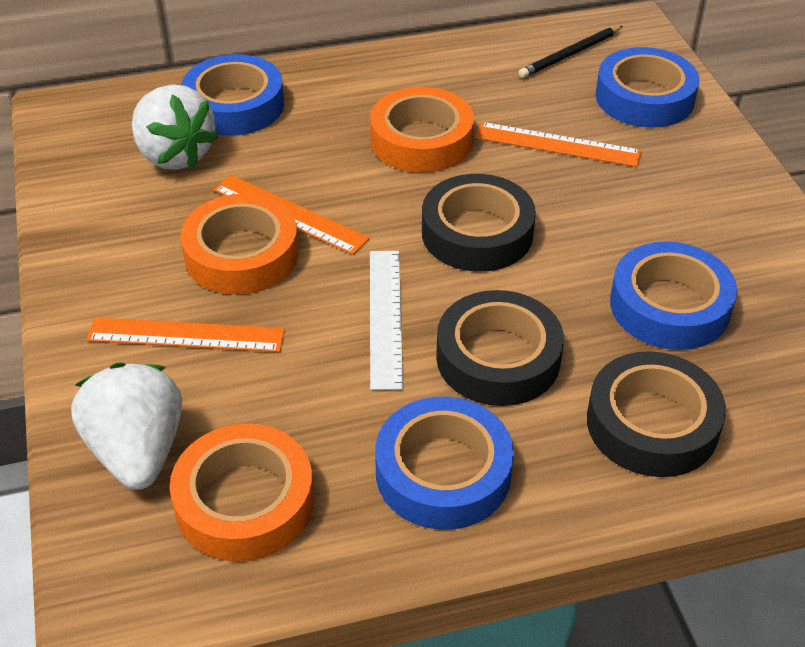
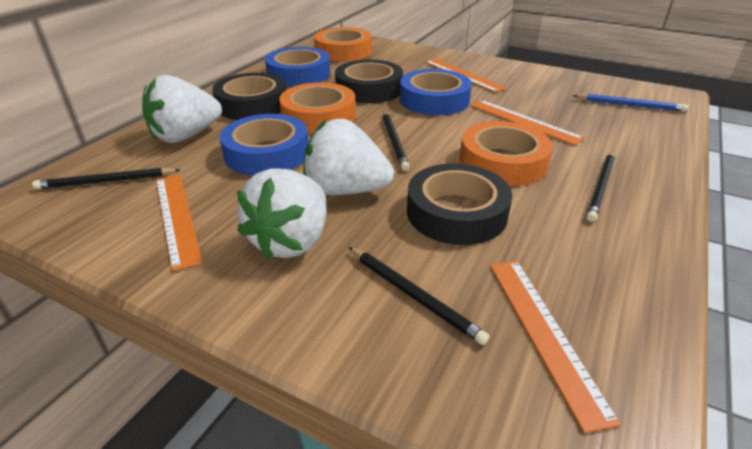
black pencil: [518,26,623,78] = 1 -> [32,167,180,190] [349,247,490,345] [383,111,410,171] [586,151,615,222] = 4
blue pencil: none = 0 -> [573,94,688,112] = 1
blue tape: [182,54,284,136] [375,397,514,530] [596,47,699,128] [610,242,737,350] = 4 -> [220,114,308,175] [265,47,330,87] [400,69,472,115] = 3
orange ruler: [87,317,285,352] [213,175,370,255] [475,122,642,167] = 3 -> [156,175,203,271] [425,58,507,93] [470,100,585,145] [490,261,621,433] = 4
white ruler: [370,251,403,390] = 1 -> none = 0
white strawberry: [71,362,182,490] [132,85,218,170] = 2 -> [142,75,222,143] [237,168,327,260] [303,119,394,195] = 3

